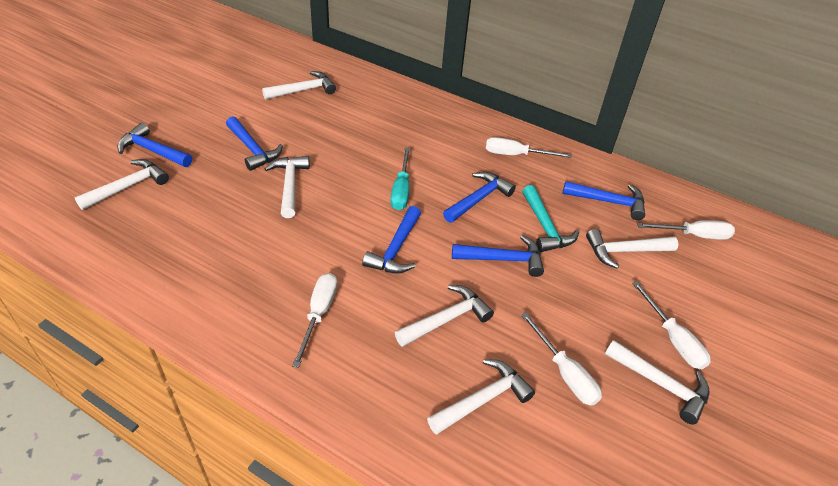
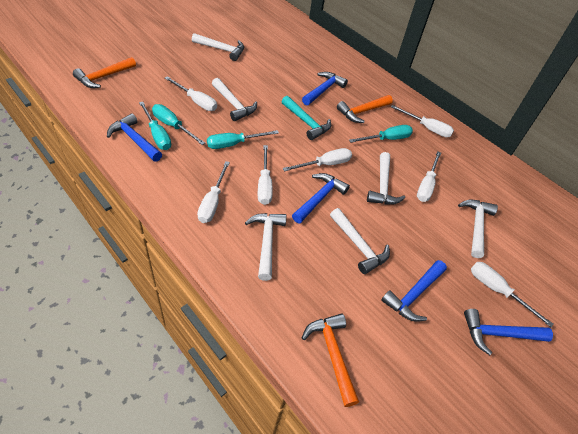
blue hammer: [117,123,192,167] [226,116,283,171] [362,206,421,274] [443,172,516,223] [452,235,544,277] [562,181,645,220] = 6 -> [107,113,162,162] [292,173,350,223] [302,72,348,105] [381,260,447,322] [464,309,553,355] = 5
orange hammer: none = 0 -> [73,57,136,88] [302,313,359,407] [337,95,393,123] = 3
turquoise screwdriver: [391,147,410,210] = 1 -> [139,102,171,150] [152,104,205,145] [207,130,279,149] [349,125,413,143] = 4
white hammer: [74,159,169,210] [262,71,336,100] [264,156,310,218] [395,285,494,347] [427,359,535,435] [586,229,678,269] [605,340,709,425] = 7 -> [192,33,244,61] [212,78,257,121] [245,213,287,281] [330,208,390,274] [367,152,405,205] [458,200,498,258] = 6
white screwdriver: [292,273,338,368] [486,137,572,158] [521,312,602,406] [632,281,711,369] [637,220,735,240] = 5 -> [165,76,217,111] [197,161,230,223] [258,145,273,205] [282,148,352,171] [391,105,454,137] [417,151,441,202] [471,262,553,327] = 7

